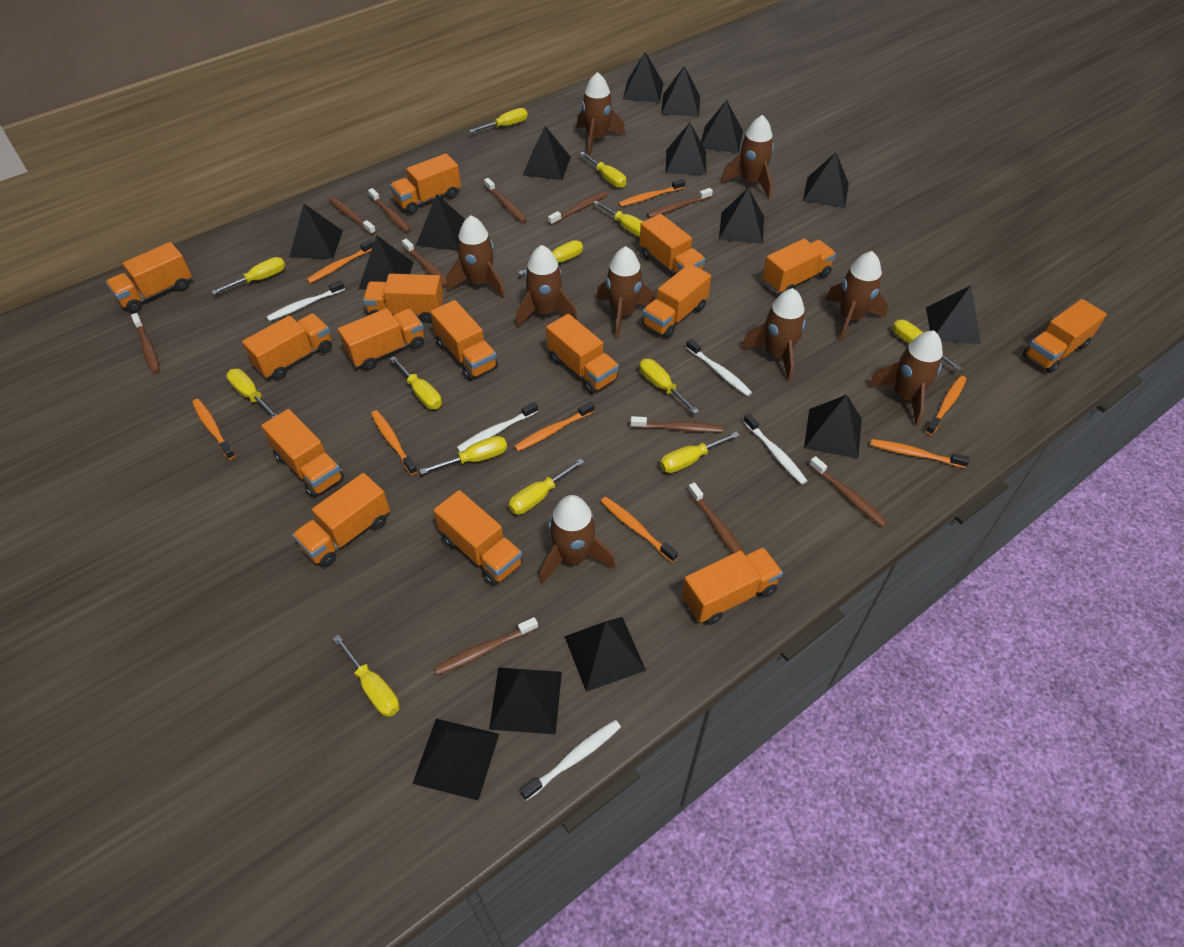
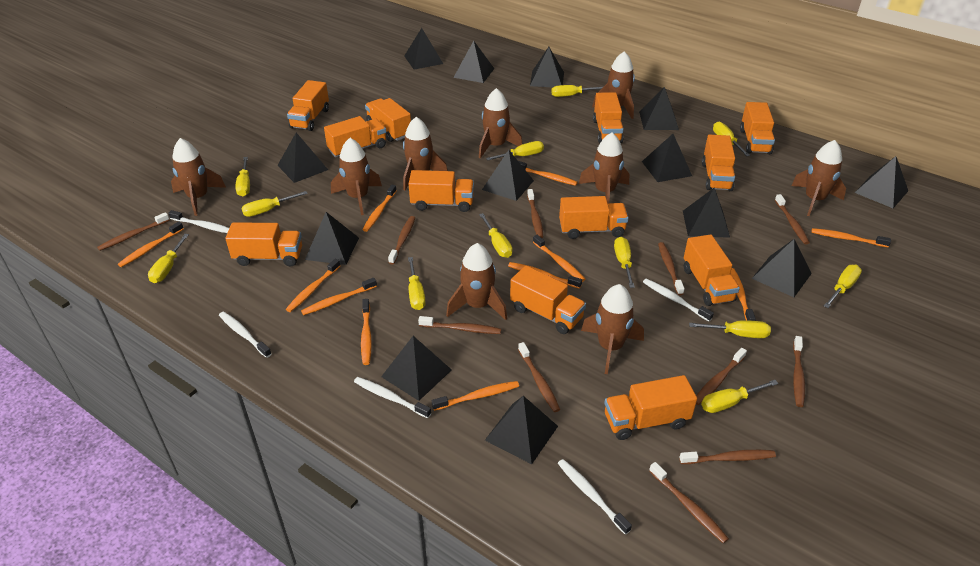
black pyramid: [289,204,343,259] [358,235,414,290] [412,719,499,801] [416,194,466,251] [489,667,562,734] [523,126,571,180] [564,617,646,692] [623,52,664,103] [661,66,700,117] [666,122,706,175] [701,100,743,153] [719,187,764,244] [803,152,849,208] [804,395,862,459] [926,286,981,344] = 15 -> [277,133,328,183] [305,212,359,265] [381,336,452,401] [404,28,443,70] [453,41,494,83] [482,150,534,201] [485,396,558,464] [530,47,564,88] [639,87,679,130] [642,134,692,182] [683,187,730,238] [752,239,812,297] [855,156,908,208] = 13
orange toothbrush: [192,399,235,460] [307,239,374,283] [371,410,418,475] [514,401,594,451] [601,497,678,562] [618,179,685,207] [870,439,970,468] [926,376,967,435] = 8 -> [118,221,184,267] [286,259,340,312] [301,278,377,315] [361,299,372,365] [362,185,397,232] [432,381,519,411] [508,262,582,289] [518,161,578,186] [533,235,585,282] [730,268,756,321] [811,228,891,247] = 11
orange truck: [106,242,192,313] [242,313,332,380] [261,409,344,498] [292,473,390,568] [338,308,424,370] [363,274,444,323] [390,153,461,214] [430,300,498,380] [433,490,523,586] [546,314,619,394] [640,213,705,277] [642,263,711,339] [682,547,783,625] [762,239,836,294] [1023,299,1107,373] = 15 -> [225,222,302,266] [287,80,329,131] [324,116,386,157] [365,98,411,142] [409,170,474,212] [510,266,586,334] [559,196,628,239] [593,92,624,143] [604,375,697,440] [684,234,740,306] [702,135,735,191] [740,102,775,154] = 12
yellow screwdriver: [211,257,285,294] [226,369,277,418] [333,635,400,717] [390,356,442,409] [420,436,507,474] [469,108,528,133] [509,458,584,515] [518,240,583,275] [580,152,626,188] [593,201,643,237] [639,359,699,414] [660,431,740,473] [892,320,962,371] = 13 -> [148,234,189,283] [235,157,250,197] [241,191,308,217] [408,257,426,310] [479,213,512,258] [486,141,544,160] [551,85,603,97] [614,237,635,288] [689,320,771,338] [701,380,779,413] [713,122,750,156] [824,265,862,308] = 12

